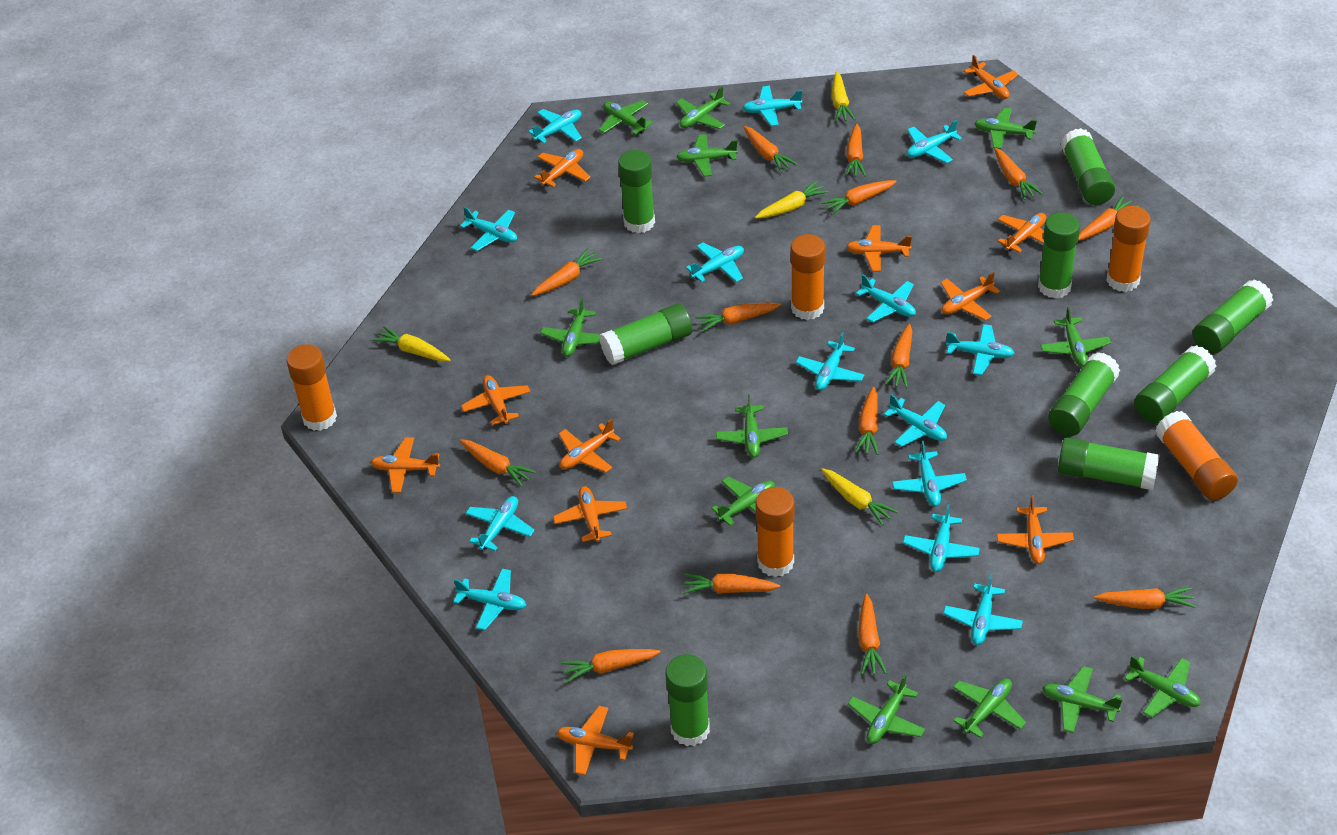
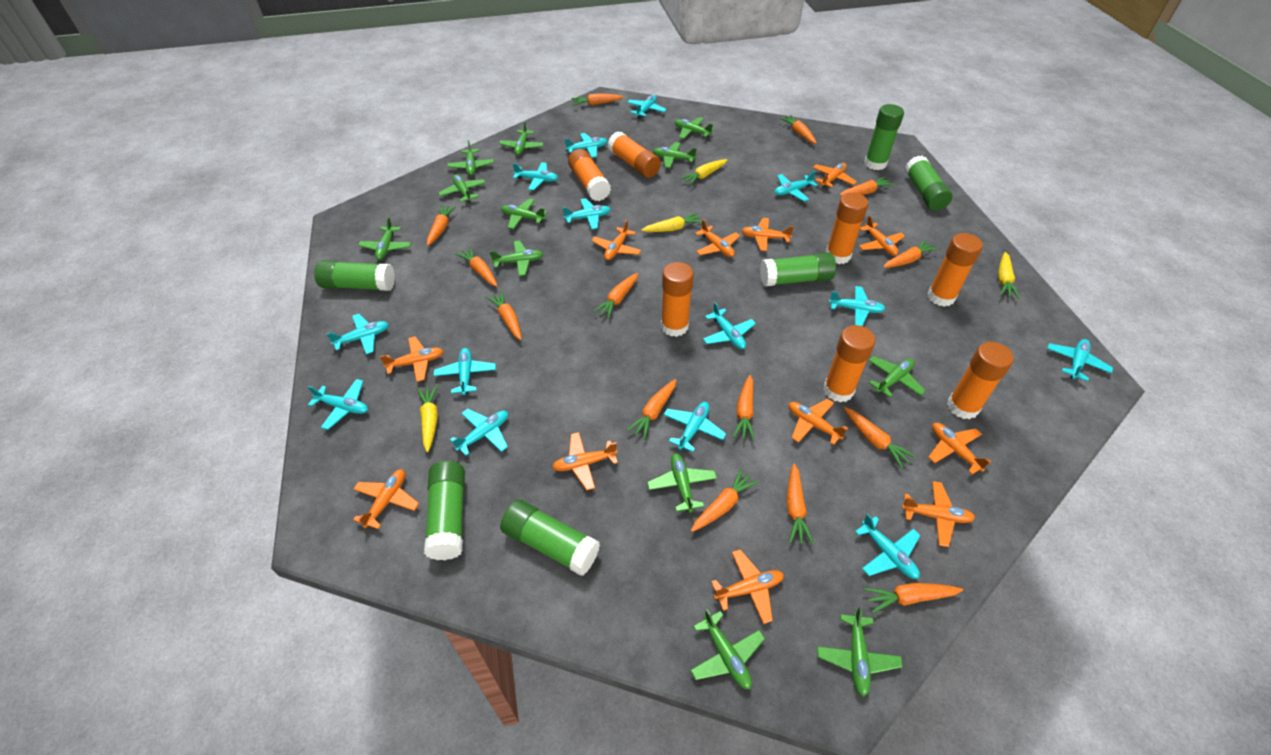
green glue stick: [600,303,692,365] [618,150,655,233] [665,654,710,746] [1038,212,1080,299] [1048,352,1120,436] [1058,437,1160,490] [1061,128,1115,205] [1134,345,1216,424] [1193,279,1273,354] = 9 -> [314,260,395,291] [424,461,465,560] [500,500,600,576] [760,253,836,287] [864,104,904,170] [905,155,952,211] = 6
orange glue stick: [286,344,337,431] [755,487,795,577] [790,234,825,320] [1107,206,1151,292] [1155,411,1238,501] = 5 -> [568,149,611,201] [608,132,661,178] [661,262,694,337] [823,325,875,402] [826,193,869,264] [927,233,983,307] [947,342,1014,419] = 7
orange plane: [371,437,440,493] [461,375,531,425] [534,149,590,187] [553,486,627,542] [557,706,634,775] [559,419,621,473] [846,225,912,271] [941,272,1000,321] [964,55,1018,99] [997,495,1074,564] [998,213,1046,253] = 11 -> [353,469,419,530] [379,336,443,382] [552,432,618,490] [592,220,641,260] [695,220,740,257] [711,549,784,624] [742,218,794,251] [788,399,848,445] [813,163,857,188] [859,215,905,256] [901,481,975,547] [928,423,991,475] = 12

